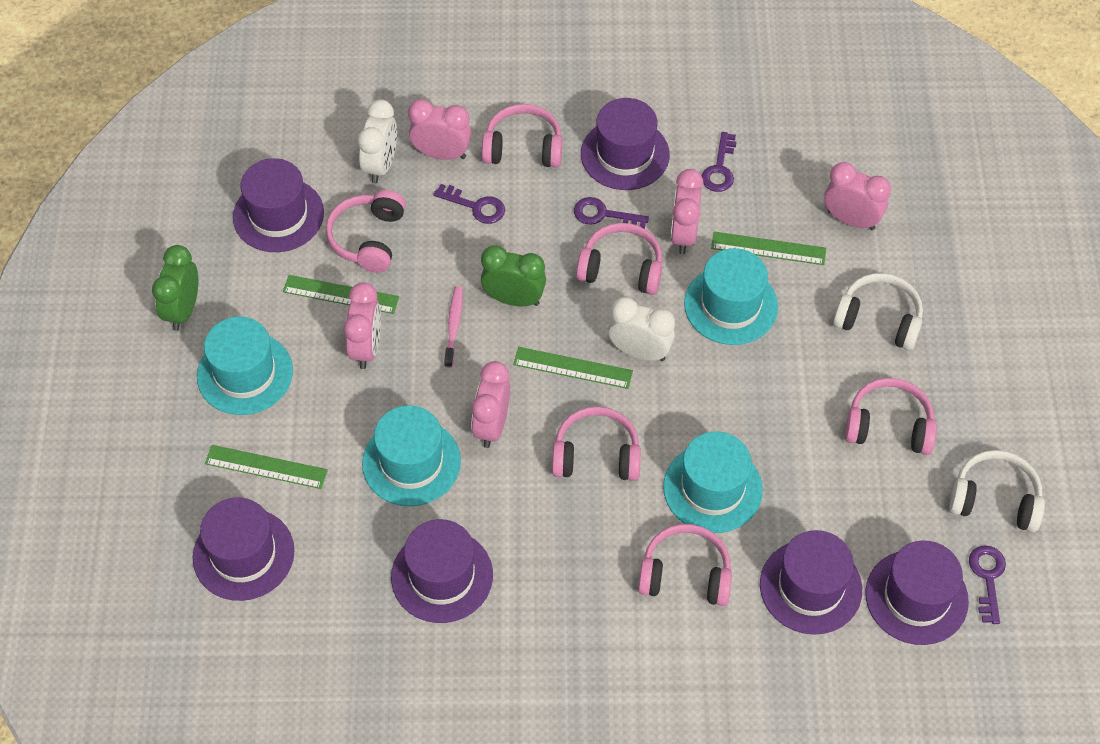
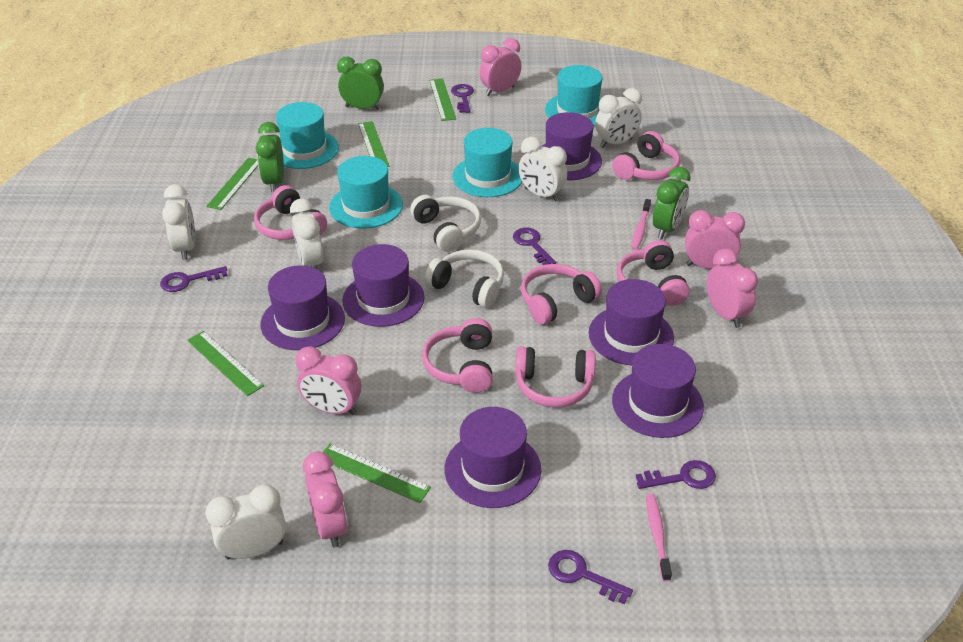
green clock: [152,245,198,331] [481,245,546,307] = 2 -> [256,122,284,193] [337,57,384,110] [653,167,691,239] = 3
green ruler: [205,445,328,489] [283,275,399,314] [513,347,633,389] [711,232,826,265] = 4 -> [187,331,264,396] [206,158,258,210] [323,444,431,503] [358,121,389,167] [429,78,456,121] = 5
pink toothbrush: [444,286,463,368] = 1 -> [631,199,651,250] [646,494,672,582] = 2
purple key: [433,184,505,224] [574,197,649,229] [702,132,737,192] [969,545,1006,624] = 4 -> [160,266,228,292] [451,84,474,113] [513,228,556,265] [548,550,633,604] [636,460,716,489] = 5
white clock: [358,99,397,183] [608,297,675,361] = 2 -> [162,184,196,260] [206,484,286,560] [290,199,323,269] [518,137,567,202] [595,88,642,148] = 5

